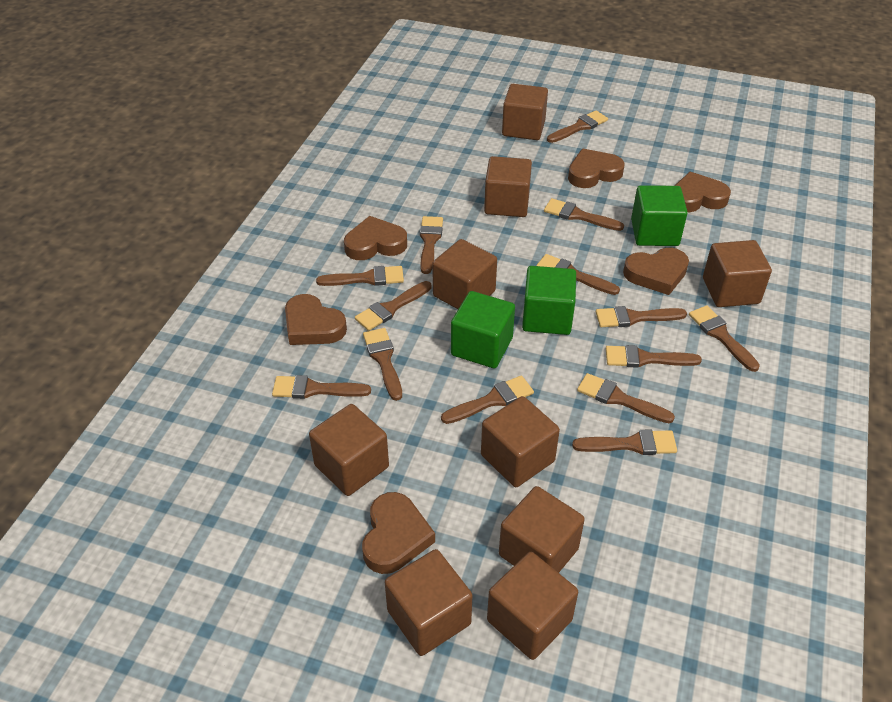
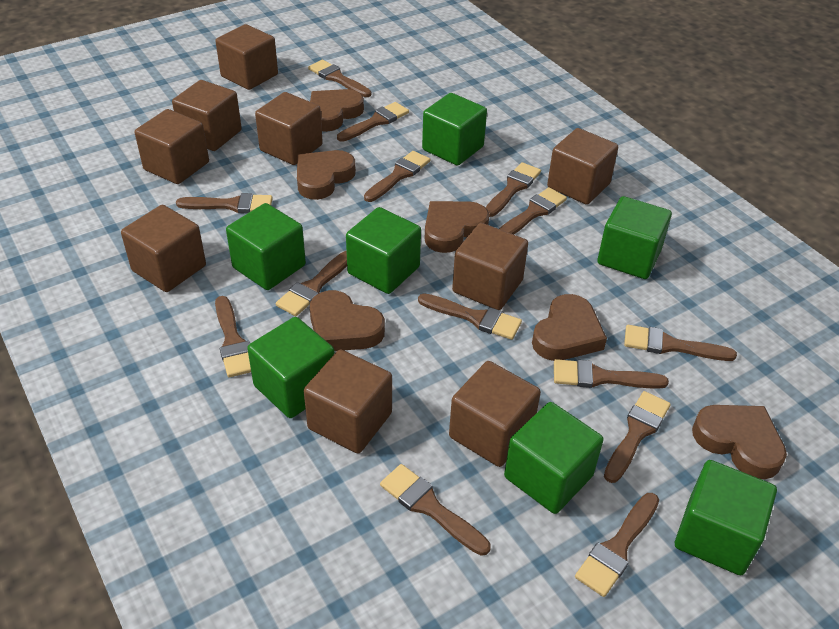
green cube: [451,291,515,369] [522,266,576,335] [631,185,688,246] = 3 -> [226,203,306,290] [247,317,335,418] [346,207,421,294] [422,93,487,166] [504,402,604,514] [597,196,672,279] [675,460,777,575] = 7

